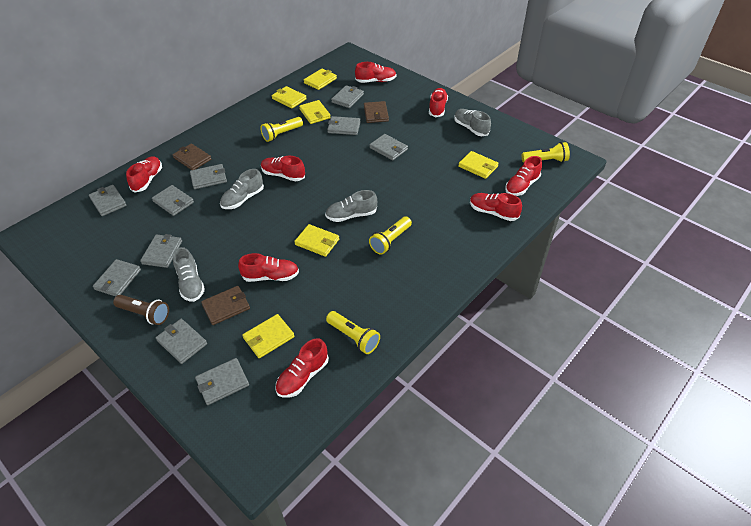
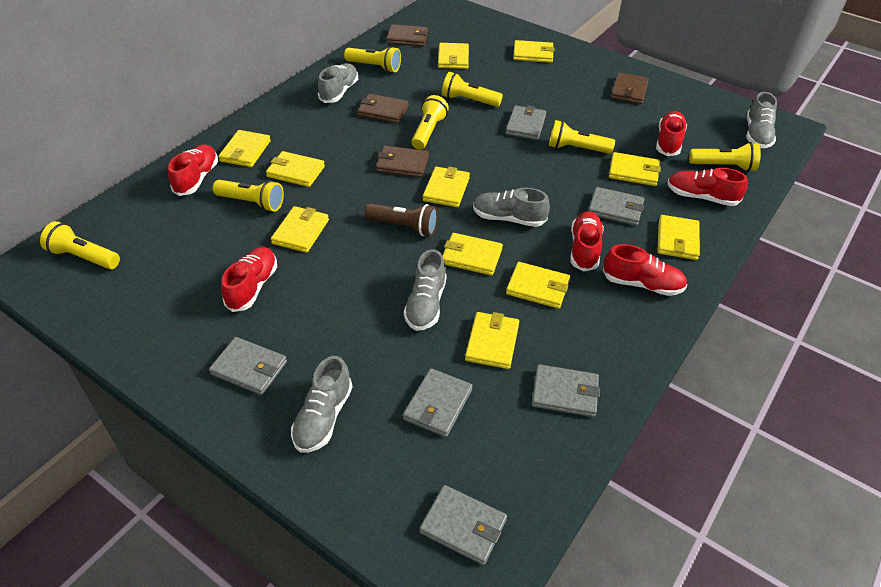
brown wallet: [173,144,212,170] [201,286,250,325] [364,101,389,123] = 3 -> [357,94,409,124] [376,146,429,178] [386,24,428,46] [611,72,649,104] = 4
grey shoe: [173,247,205,302] [220,169,264,209] [325,190,377,222] [454,109,491,136] = 4 -> [291,356,352,452] [318,63,358,103] [404,249,447,331] [473,188,550,227] [746,92,777,148] = 5
grey wallet: [89,185,127,216] [93,259,141,296] [140,234,182,268] [152,185,194,216] [156,319,207,364] [190,164,227,189] [195,358,249,405] [327,116,361,135] [331,85,364,108] [370,134,408,160] = 10 -> [209,337,287,395] [403,368,473,437] [419,485,507,565] [506,105,546,140] [532,364,600,417] [589,187,644,226] = 6
red shoe: [126,156,162,193] [238,253,299,282] [261,156,305,181] [275,339,329,398] [355,62,396,83] [429,88,448,117] [470,193,522,221] [505,156,542,196] = 8 -> [168,144,218,196] [221,247,277,312] [570,211,604,272] [603,244,687,296] [656,111,687,156] [667,168,748,206] = 6
yellow flashlight: [260,117,303,142] [326,311,380,354] [369,217,412,254] [522,142,570,163] = 4 -> [40,221,120,269] [213,180,284,212] [344,46,401,73] [411,95,449,150] [442,72,503,107] [549,120,615,154] [689,142,761,172] = 7
yellow wallet: [242,314,295,358] [272,86,307,108] [294,224,339,257] [299,100,331,124] [304,68,337,90] [458,151,499,179] = 6 -> [218,130,271,167] [266,151,325,187] [271,206,329,253] [423,167,470,207] [438,43,469,69] [442,233,503,275] [465,312,519,369] [506,262,570,309] [513,40,555,63] [609,152,661,186] [657,215,700,260] = 11

